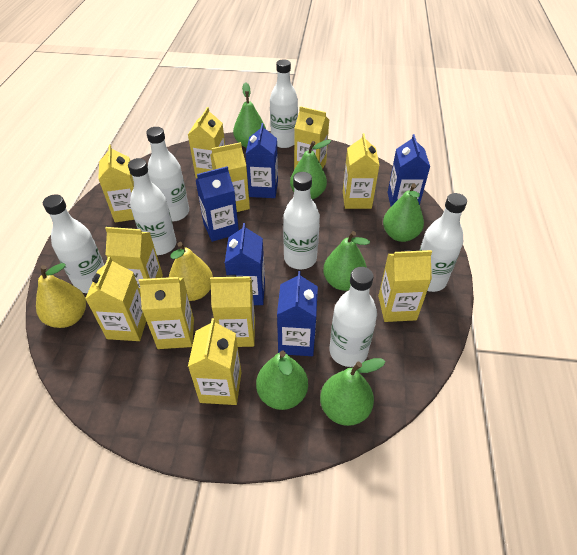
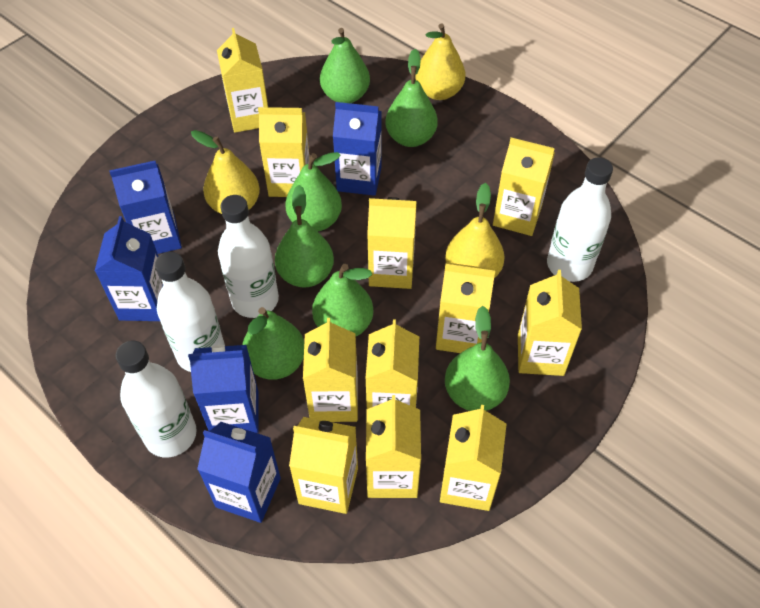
green pear: [233,82,266,148] [256,351,308,410] [290,140,331,199] [320,358,386,426] [323,231,370,291] [383,184,424,242] = 6 -> [242,307,304,380] [275,185,334,288] [285,152,342,231] [312,264,373,336] [320,28,370,103] [385,49,438,147] [445,306,510,411] = 7
white bottle: [43,194,104,293] [128,158,176,255] [146,127,189,221] [270,59,298,148] [283,172,320,269] [329,267,377,367] [420,193,467,292] = 7 -> [115,341,197,458] [155,252,225,372] [218,195,279,318] [547,157,613,282] = 4
yellow pear: [36,263,86,328] [169,242,213,301] = 2 -> [191,130,260,214] [415,23,465,100] [445,183,505,278] = 3

